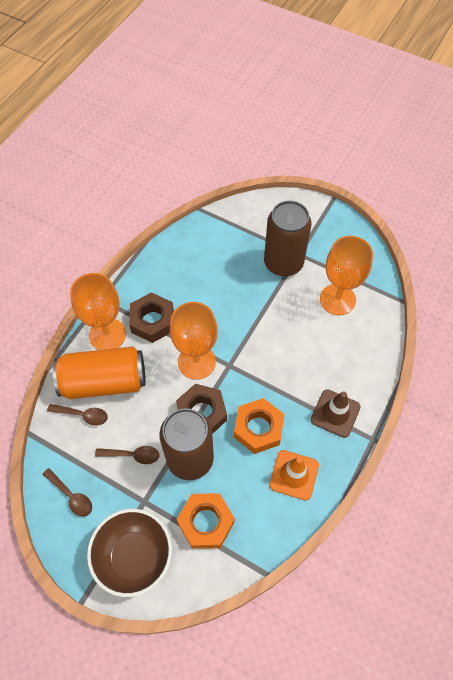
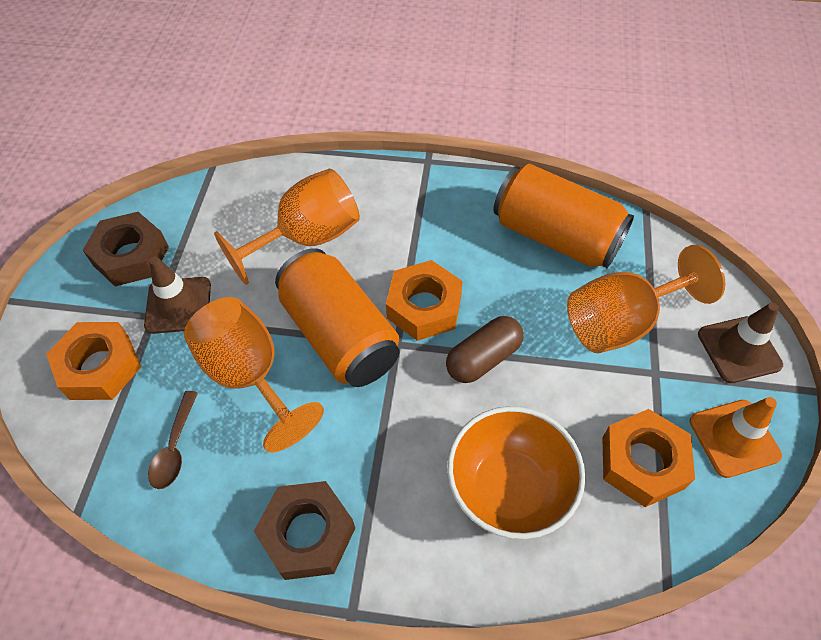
brown bowl: [87,509,172,597] = 1 -> none = 0
brown can: [160,408,214,480] [264,201,312,276] = 2 -> none = 0
brown capsule: none = 0 -> [446,316,523,383] = 1
brown spoon: [43,468,92,517] [47,404,108,425] [95,446,159,464] = 3 -> [148,391,198,489] = 1
brown traffic cone: [311,389,361,438] = 1 -> [144,257,211,334] [698,303,783,383] = 2
orange bowl: none = 0 -> [447,406,585,539] = 1
orange can: [53,346,146,399] = 1 -> [275,248,399,387] [494,164,634,268] = 2
orange nut: [177,493,235,549] [234,398,284,454] = 2 -> [46,322,141,400] [386,260,463,341] [602,409,695,507] = 3

